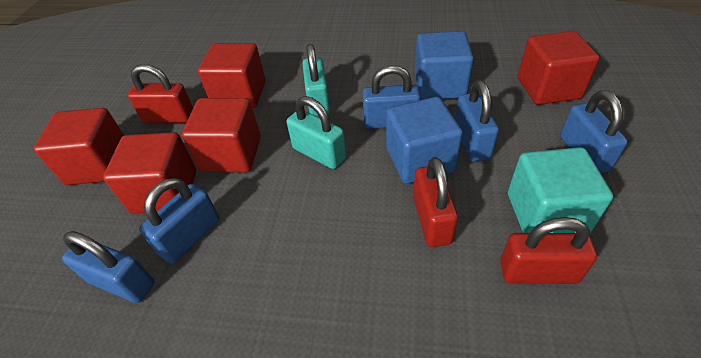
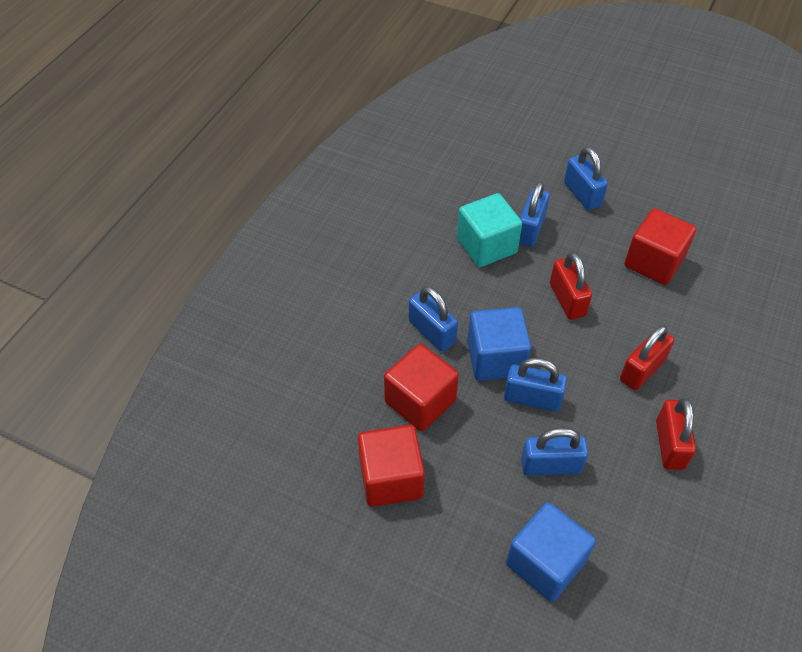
red cube: [33,108,124,185] [103,132,196,214] [182,98,261,172] [198,43,266,108] [518,31,599,105] = 5 -> [358,425,425,507] [384,344,459,431] [624,208,696,285] = 3
turquoise padlock: [287,96,346,169] [302,44,330,116] = 2 -> none = 0

